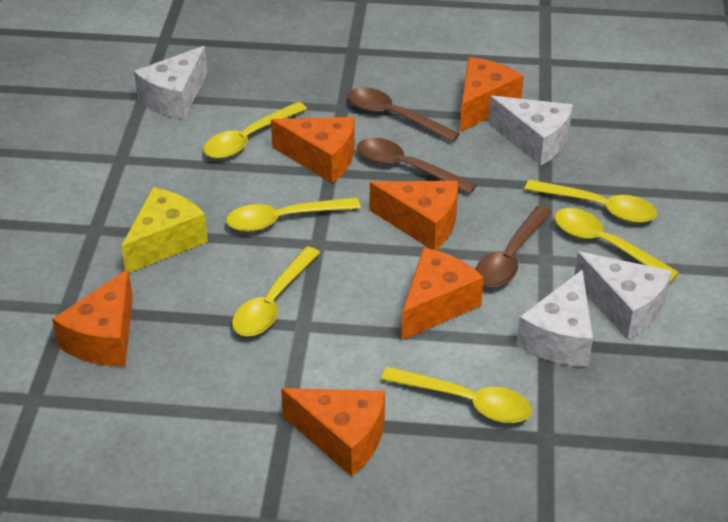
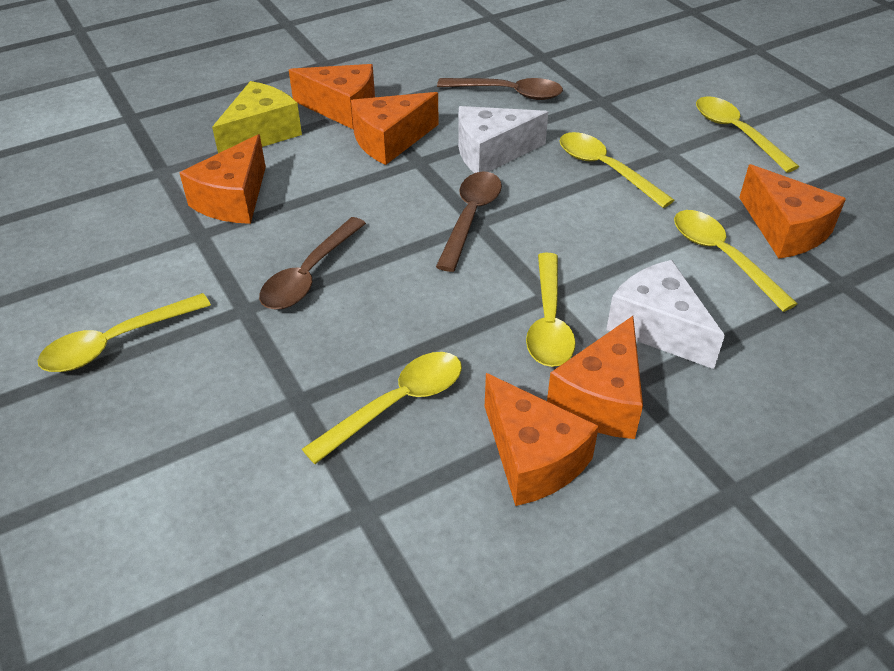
white cheese: [134,46,207,119] [488,96,573,166] [516,269,593,367] [574,252,672,339] = 4 -> [458,106,548,173] [606,260,725,369] = 2

